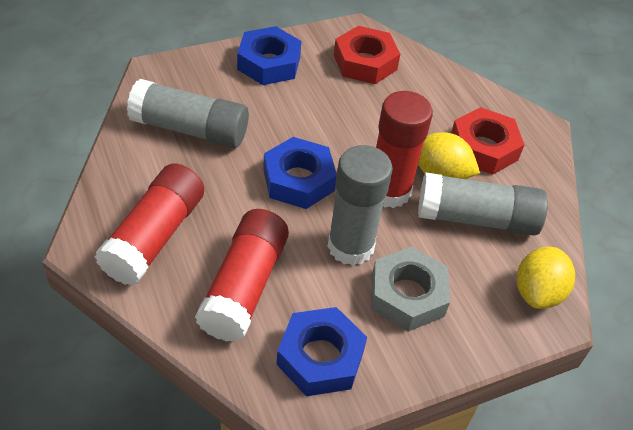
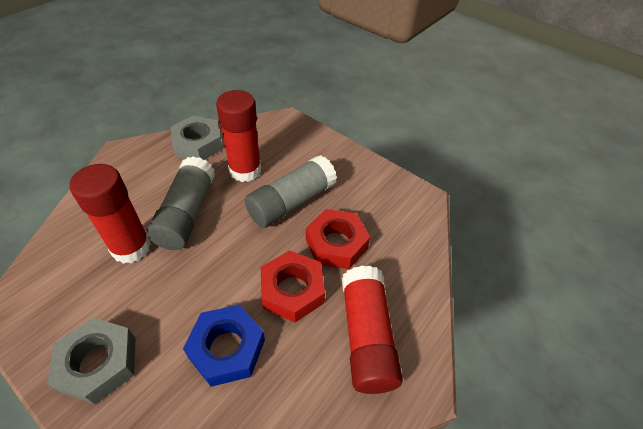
blue nut: [237,26,302,85] [263,137,337,209] [276,307,367,396] = 3 -> [183,305,265,387] = 1
grey glue stick: [127,79,249,148] [327,145,393,266] [418,173,548,236] = 3 -> [147,156,215,250] [244,155,337,228] = 2
grey nut: [371,247,450,332] = 1 -> [47,317,136,404] [171,116,223,160] = 2
yellow lemon: [418,132,480,179] [517,247,575,309] = 2 -> none = 0

